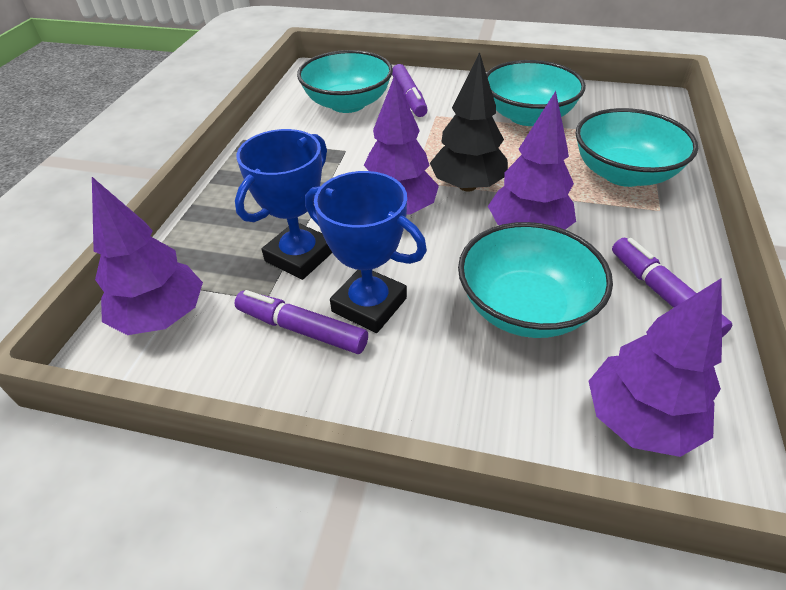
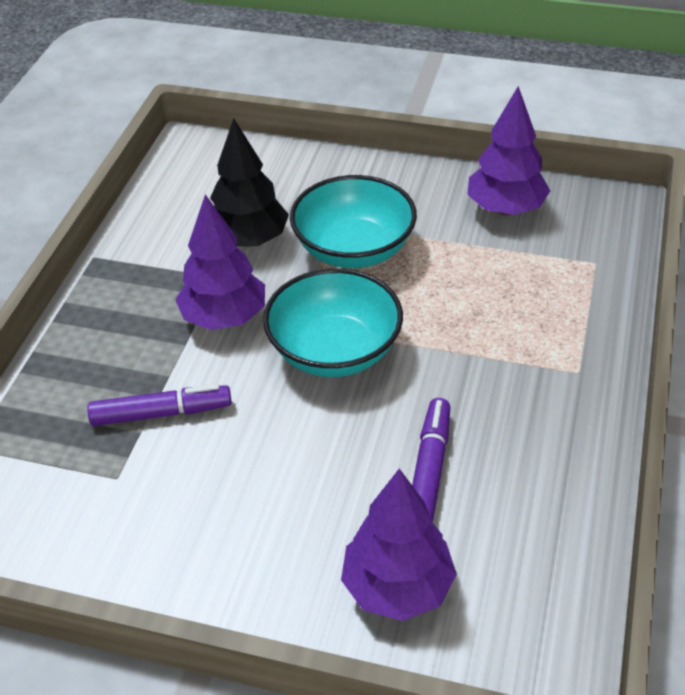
blue trophy: [235,129,332,280] [305,171,427,333] = 2 -> none = 0
purple marker: [234,290,368,354] [392,64,428,117] [612,238,732,337] = 3 -> [87,384,232,426] [412,398,450,522] = 2
purple tree: [92,177,203,335] [364,75,439,214] [488,91,576,229] [589,279,722,457] = 4 -> [175,194,265,330] [341,469,457,621] [467,86,550,215] = 3
turquoise bowl: [297,50,393,113] [458,222,613,338] [486,60,586,126] [575,108,698,187] = 4 -> [263,268,403,377] [290,175,417,268] = 2

